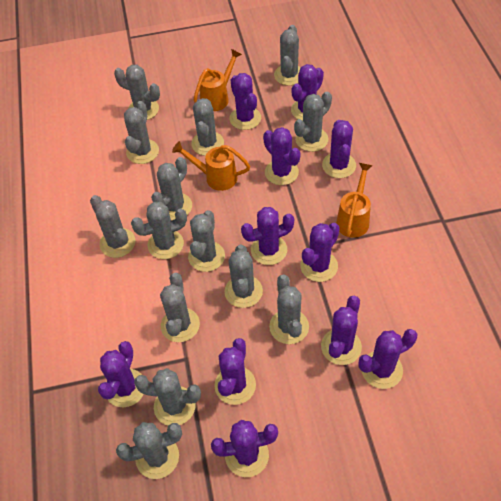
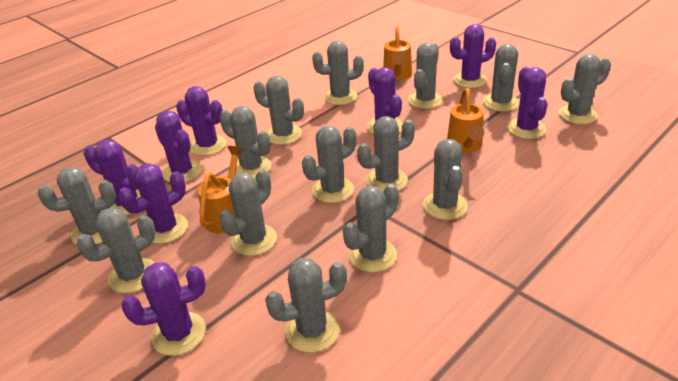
purple cactus: [98,341,144,408] [211,420,278,477] [214,338,256,405] [229,73,261,130] [241,207,294,265] [263,127,300,185] [291,64,324,121] [300,223,340,282] [321,296,362,365] [322,120,356,178] [358,329,417,389] = 11 -> [84,140,141,216] [118,163,188,244] [122,263,206,356] [155,110,202,182] [176,86,226,156] [367,67,403,135] [450,24,496,88] [507,67,548,139] = 8

